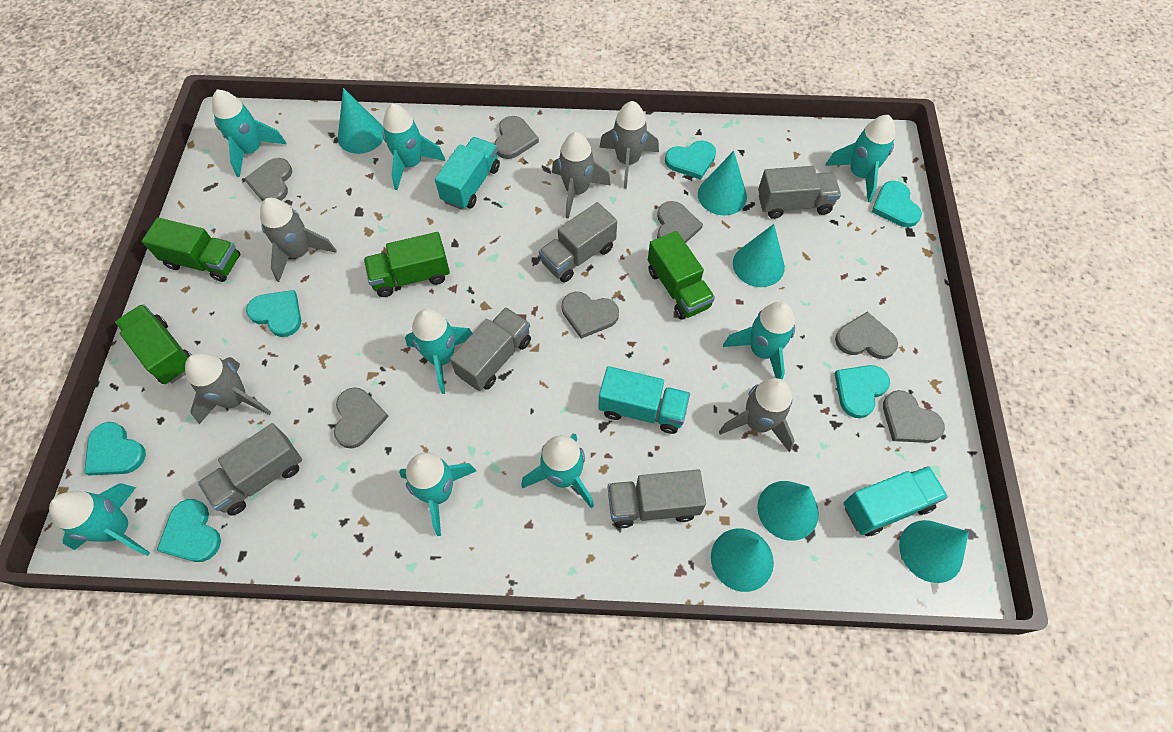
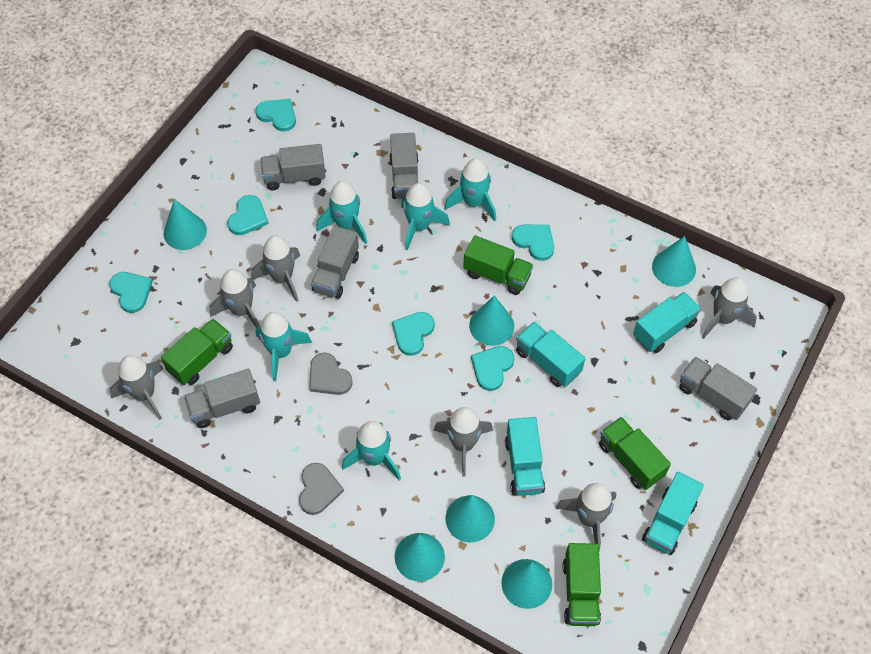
grey heart: [244,158,292,201] [334,387,389,448] [494,116,539,159] [562,292,619,339] [657,201,703,243] [835,312,898,359] [883,390,945,443] = 7 -> [299,463,344,515] [309,353,353,395] = 2
grey rocket: [185,353,271,424] [260,198,336,282] [552,132,611,219] [599,101,659,189] [719,378,795,452] = 5 -> [110,355,164,420] [209,269,260,328] [251,235,300,302] [433,407,493,477] [556,483,616,551] [702,277,757,339] = 6
turquoise rocket: [49,483,150,556] [212,90,287,177] [383,104,445,190] [399,452,476,536] [405,309,472,394] [521,434,594,508] [723,302,795,380] [825,115,895,202] = 8 -> [255,312,312,381] [316,181,368,244] [342,421,401,480] [401,183,450,251] [445,158,496,222] = 5
turquoise truck: [435,137,500,210] [598,366,690,434] [844,466,948,536] = 3 -> [505,417,545,496] [516,322,585,387] [633,292,701,353] [642,472,704,555] = 4

